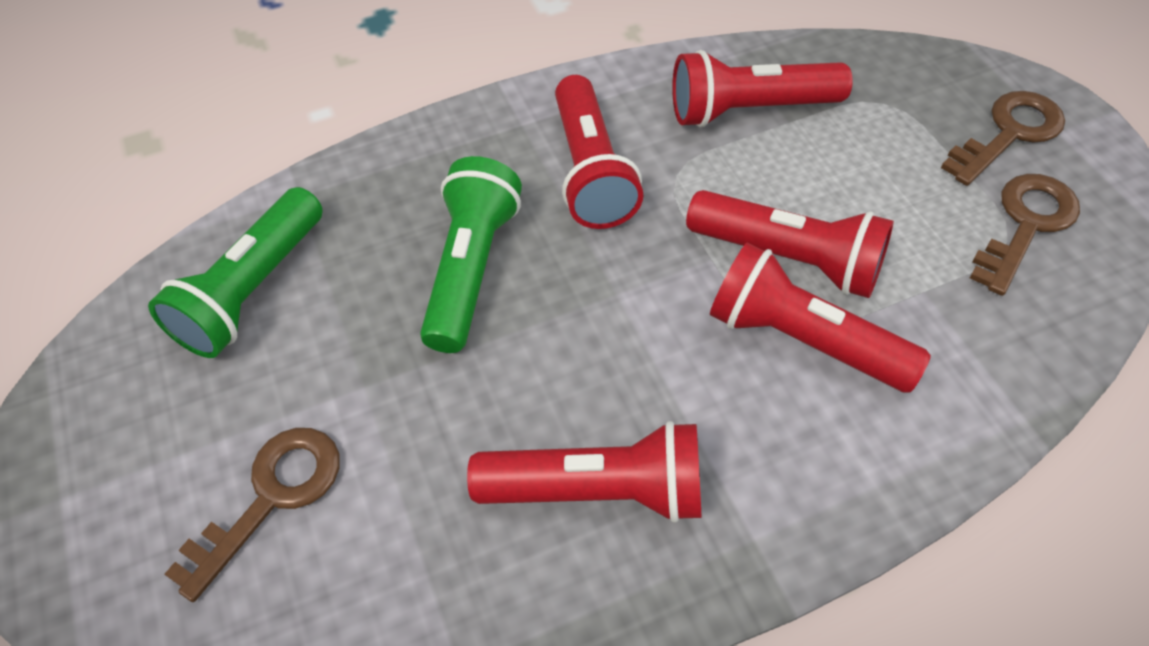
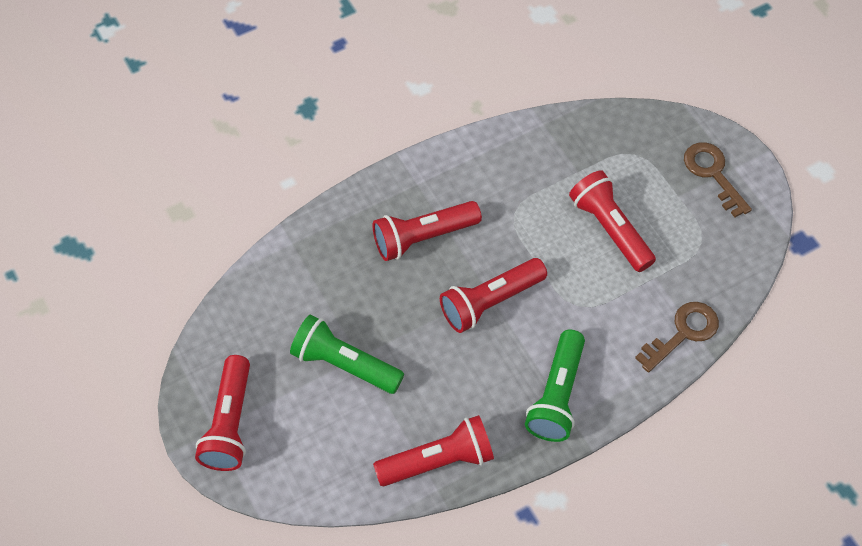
brown key: [164,428,340,602] [941,91,1065,186] [970,174,1080,296] = 3 -> [635,302,719,373] [684,142,752,217] = 2

